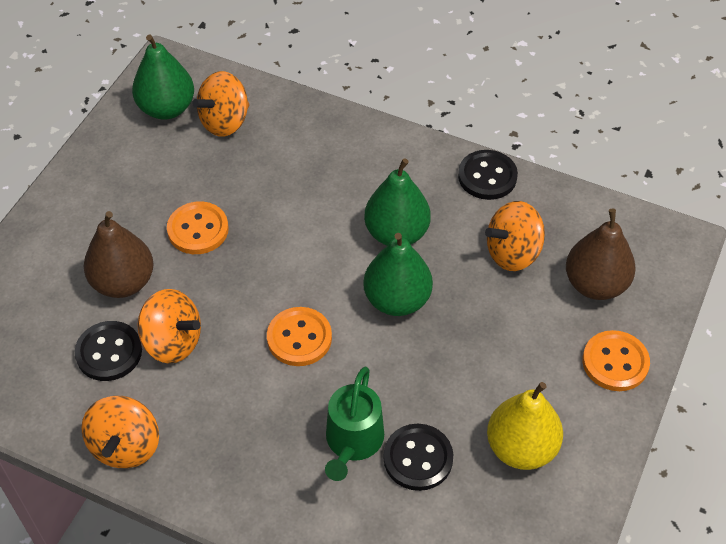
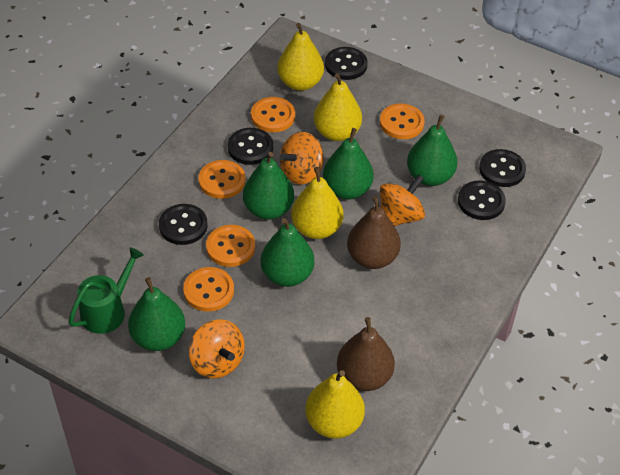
black button: [75,321,142,381] [383,424,453,491] [458,150,518,200] = 3 -> [159,204,208,245] [228,128,273,165] [325,47,368,80] [458,181,506,220] [479,149,526,187] = 5
green pear: [132,34,194,120] [363,233,433,316] [364,158,431,246] = 3 -> [128,277,185,351] [243,152,294,220] [261,218,314,287] [323,128,374,200] [407,115,458,186] = 5
orange button: [167,201,229,254] [267,307,332,366] [582,330,650,391] = 3 -> [183,267,234,312] [198,160,245,199] [206,225,255,267] [251,97,295,132] [380,104,425,139] = 5
orange spinning top: [81,396,159,468] [138,289,201,364] [192,71,249,137] [485,201,545,271] = 4 -> [189,319,245,379] [280,132,323,185] [380,175,425,226] = 3
yellow pear: [487,382,563,470] = 1 -> [277,23,324,91] [291,167,344,239] [305,370,365,439] [314,73,362,141] = 4

